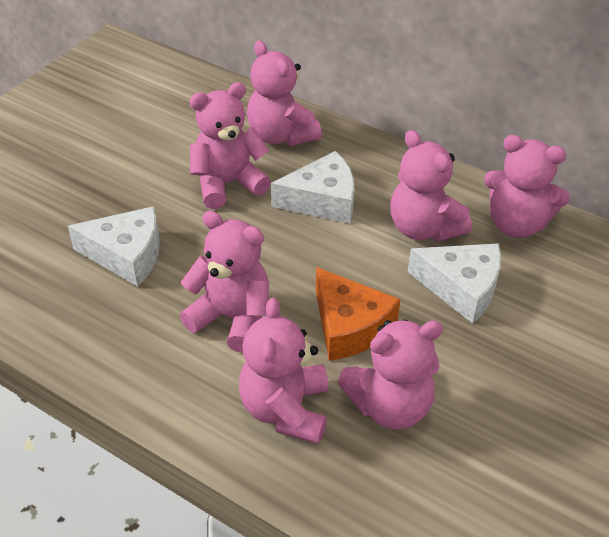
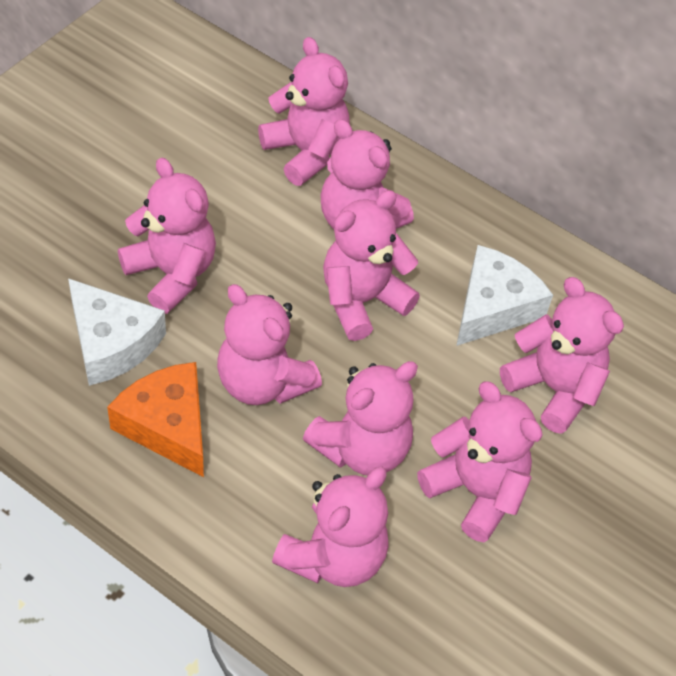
pink teddy bear: [180,211,269,353] [190,82,271,209] [239,297,328,444] [247,40,322,146] [338,320,443,430] [390,130,472,242] [484,135,570,238] = 7 -> [118,157,216,314] [217,284,322,405] [258,37,350,186] [272,467,389,587] [303,361,418,475] [320,119,414,229] [323,190,420,341] [417,381,543,542] [500,277,624,434] = 9
white cheese: [68,206,160,287] [271,151,354,224] [408,243,501,324] = 3 -> [68,278,166,386] [456,245,553,346] = 2

